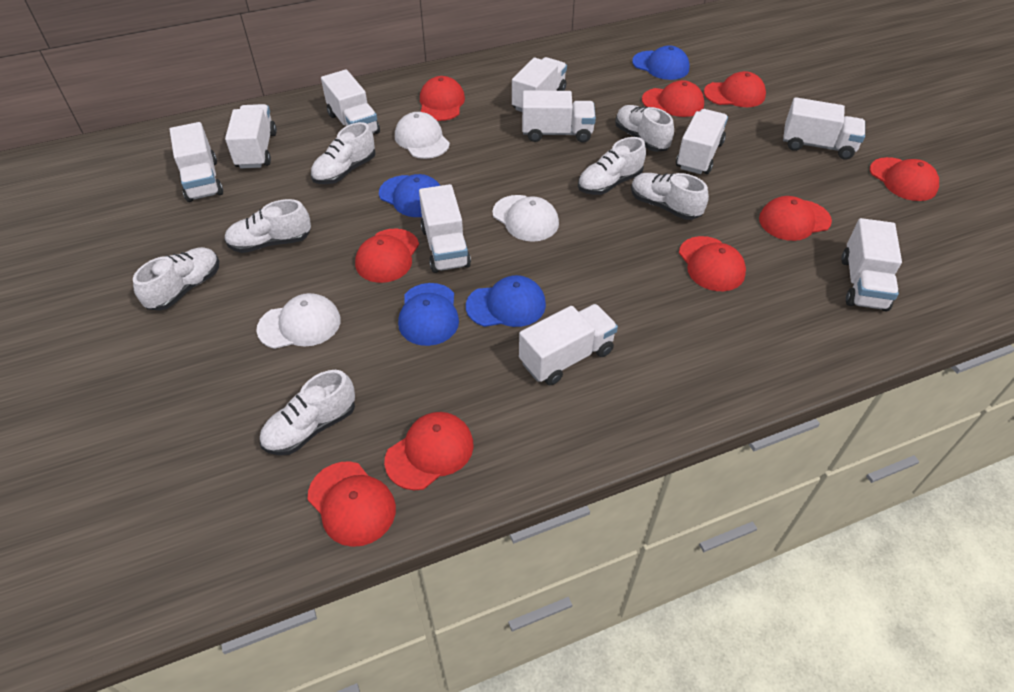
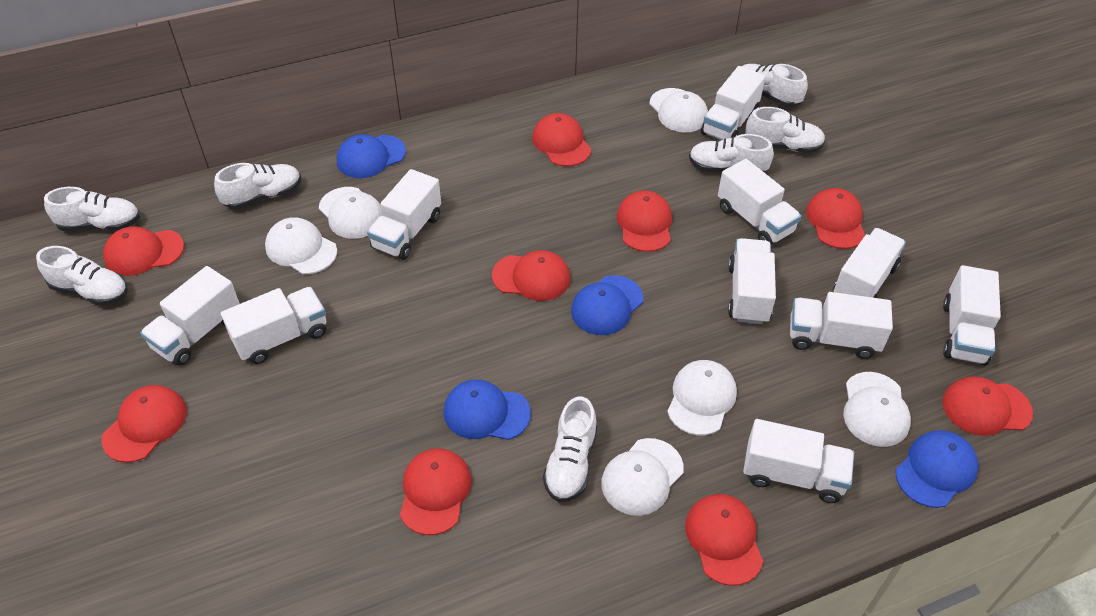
white cap: [256,293,341,349] [395,112,450,159] [492,195,559,242] = 3 -> [265,217,337,274] [319,187,382,239] [601,438,684,516] [650,88,708,132] [667,360,737,435] [843,372,911,447] = 6

